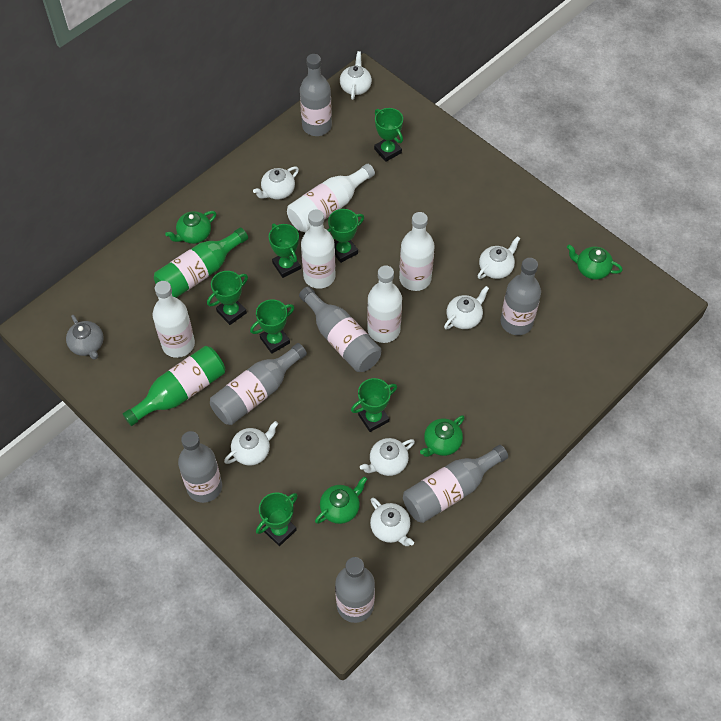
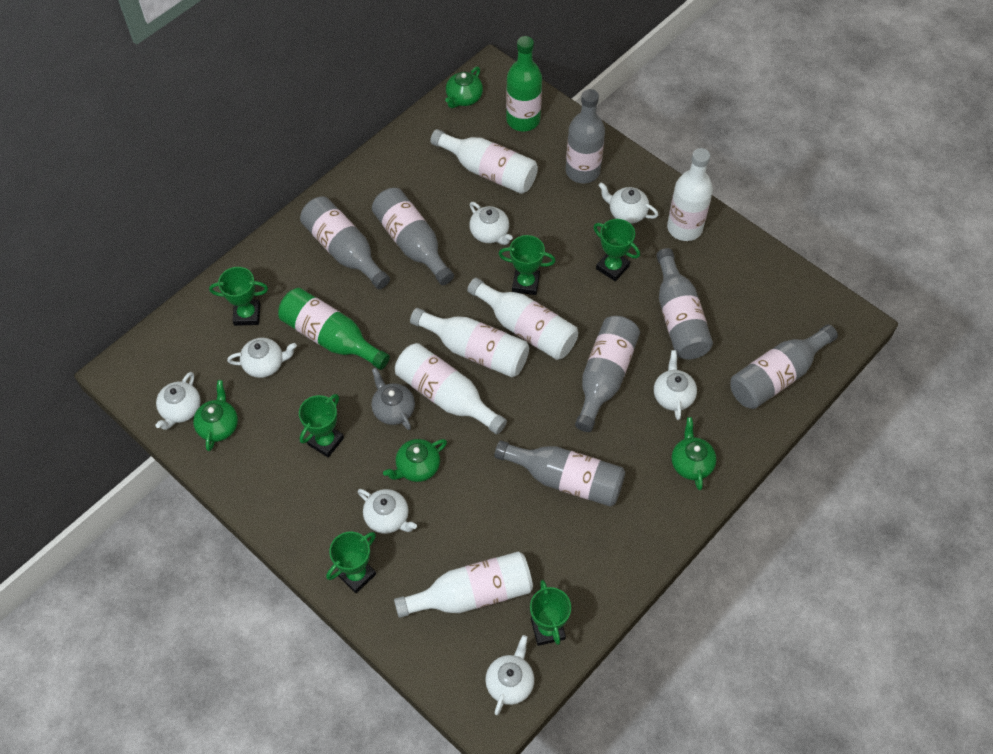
green trophy: [207,271,248,325] [250,299,294,354] [256,492,298,546] [269,224,301,278] [328,209,364,263] [351,378,397,432] [374,108,403,162] = 7 -> [209,267,268,326] [299,394,344,457] [326,532,376,593] [498,235,555,295] [530,580,571,646] [593,219,640,281] = 6
white bottle: [152,281,195,358] [287,164,375,232] [301,209,336,289] [367,266,402,343] [399,212,435,291] = 5 -> [394,551,533,618] [395,343,507,434] [410,308,529,377] [430,129,538,194] [467,278,578,360] [667,148,713,241] = 6

